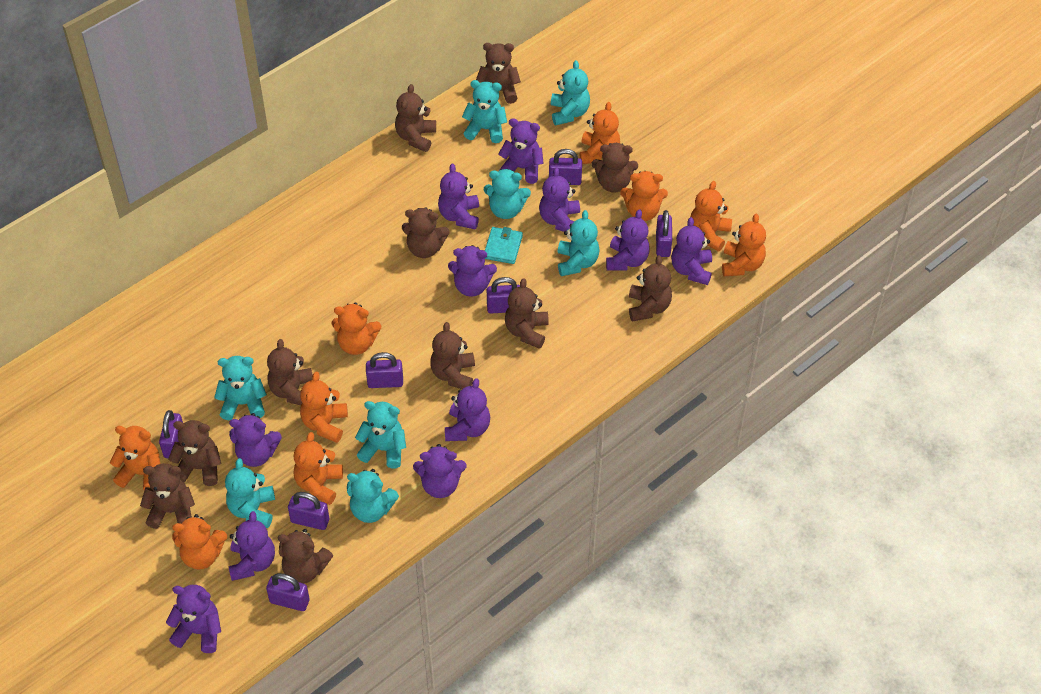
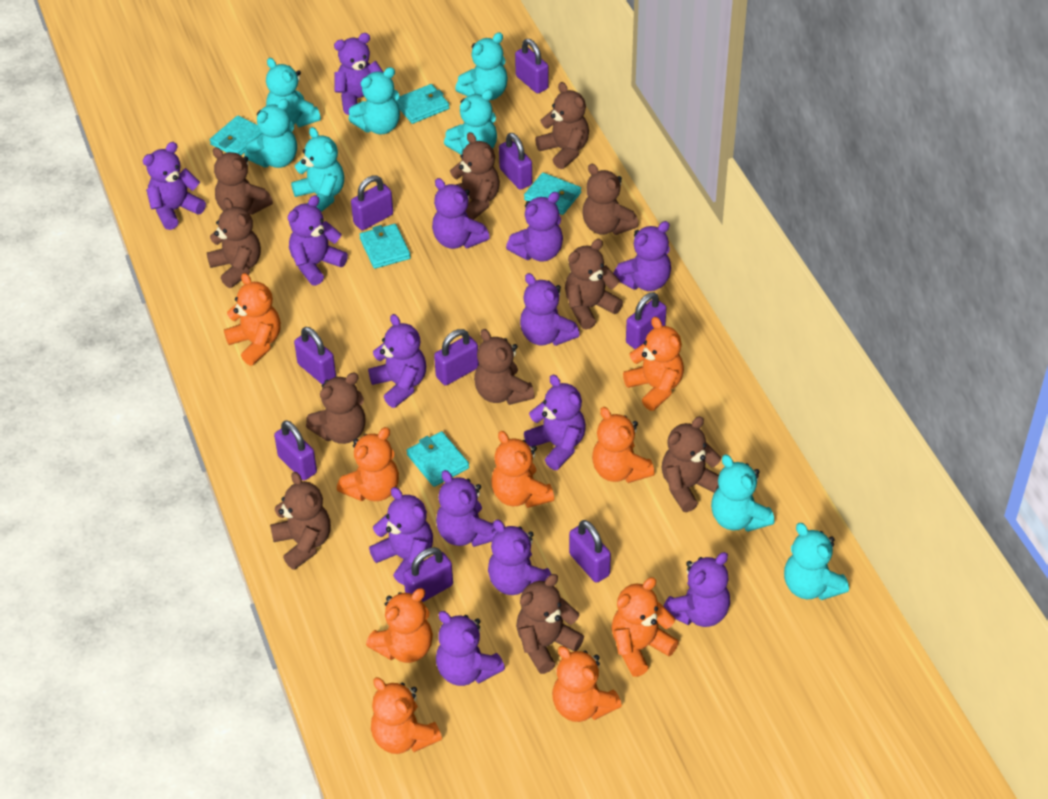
purple padlock: [159,410,183,458] [266,573,310,611] [288,492,329,530] [366,352,403,388] [487,277,520,313] [549,149,582,185] [656,210,672,257] = 7 -> [274,420,317,480] [294,327,336,384] [351,175,393,230] [403,547,453,602] [434,329,479,386] [499,133,532,190] [515,39,549,94] [569,520,611,583] [626,292,666,349] = 9
purple teddy bear: [166,585,221,653] [228,511,275,581] [229,413,282,467] [413,444,467,498] [438,164,479,229] [445,378,490,441] [448,245,497,297] [498,118,544,184] [539,167,580,232] [606,209,650,271] [671,217,712,285] = 11 -> [143,142,206,230] [288,195,348,286] [334,33,384,115] [368,314,426,408] [369,487,433,585] [432,178,490,249] [436,470,497,547] [436,611,505,686] [488,519,551,595] [506,192,563,262] [520,273,580,346] [524,375,586,470] [613,221,671,291] [664,552,730,627] = 14
turquoise wallet: [485,227,523,264] = 1 -> [210,115,263,155] [359,224,411,269] [397,84,449,124] [406,431,469,487] [524,173,581,215] = 5

